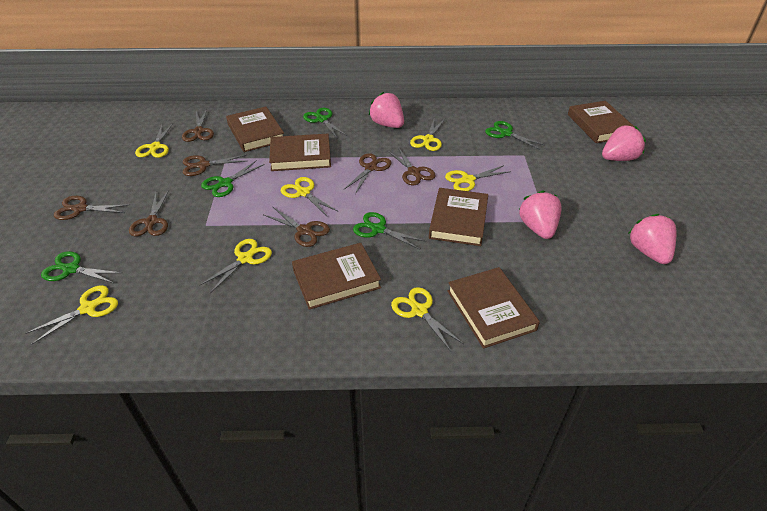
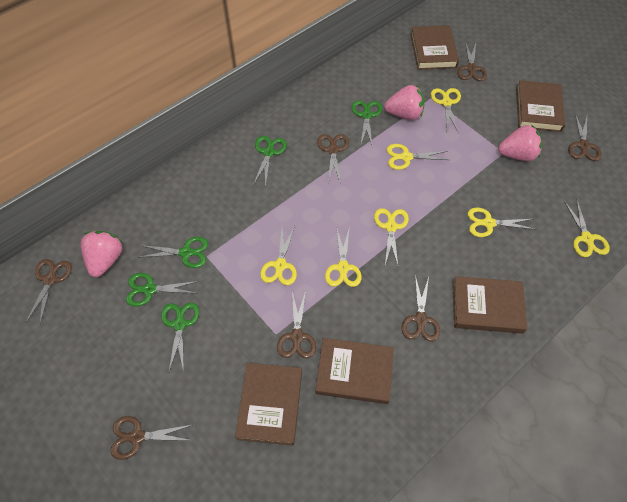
brown book: [226,107,284,152] [269,134,331,171] [292,243,381,310] [429,188,488,246] [447,267,540,349] [568,101,634,143] = 6 -> [235,363,302,445] [316,338,394,404] [410,25,459,70] [453,276,528,334] [516,80,565,132] = 5
pink strawberry: [369,92,404,128] [519,191,562,239] [602,125,646,161] [628,214,676,264] = 4 -> [81,231,123,277] [384,85,425,120] [498,125,542,161] = 3

